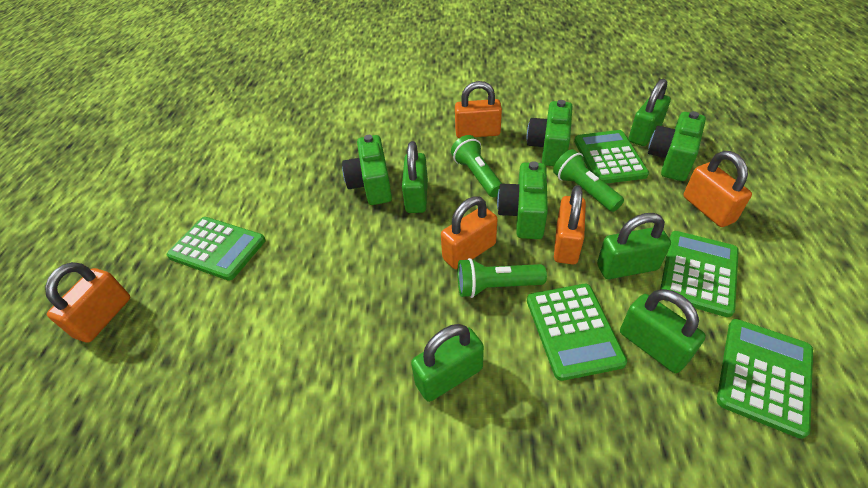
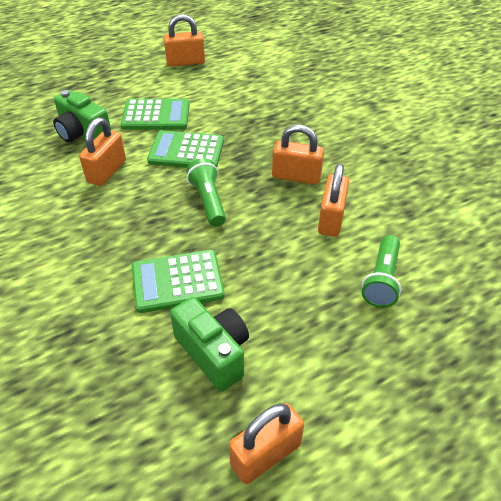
green calculator: [167,217,266,280] [527,284,627,381] [574,130,649,184] [660,231,739,317] [717,319,813,439] = 5 -> [121,99,189,130] [132,250,224,313] [147,130,224,168] = 3
green camera: [342,135,392,205] [497,161,548,239] [527,100,573,166] [648,111,706,181] = 4 -> [53,90,111,142] [170,297,249,392] = 2
green flashlight: [451,135,502,197] [458,258,547,298] [553,149,624,212] = 3 -> [186,158,226,226] [362,235,401,308] = 2
green padlock: [402,141,428,213] [411,324,484,402] [597,213,671,279] [620,289,706,373] [628,79,671,146] = 5 -> none = 0

